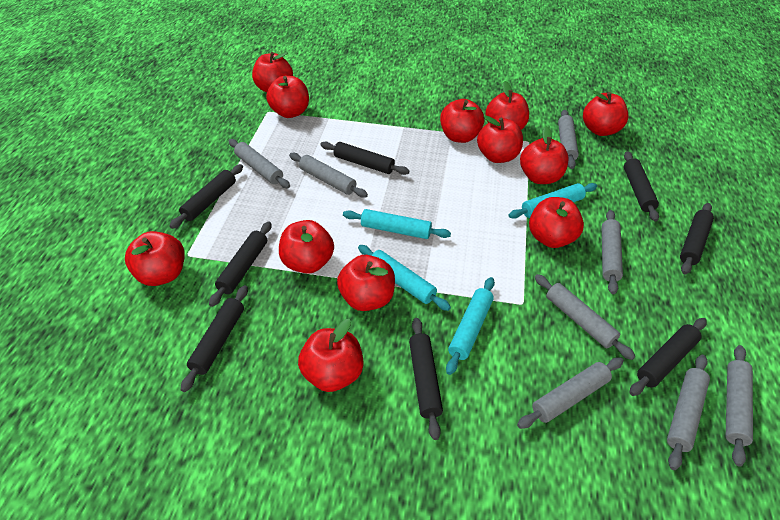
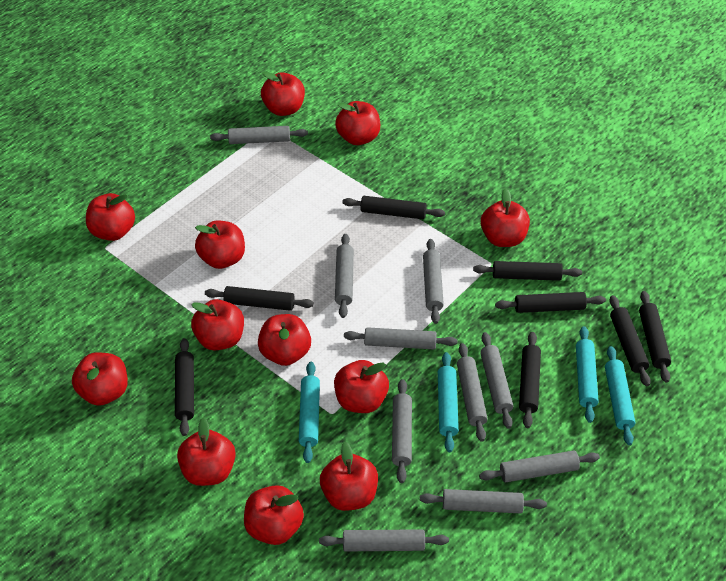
grey rolling pin: [229,139,290,188] [289,153,368,198] [517,357,624,429] [535,274,635,360] [558,110,579,169] [602,210,623,294] [667,355,710,470] [726,345,753,467] = 8 -> [210,126,308,144] [319,529,449,551] [335,234,354,318] [344,327,457,349] [392,379,412,483] [420,489,547,513] [423,239,444,324] [457,343,488,442] [479,450,600,482] [480,332,513,429] = 10

